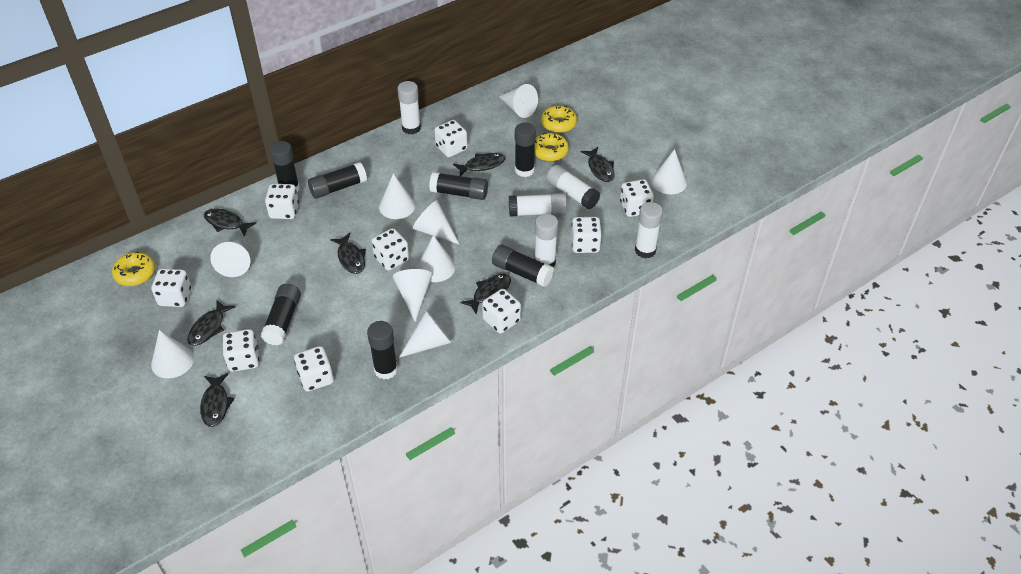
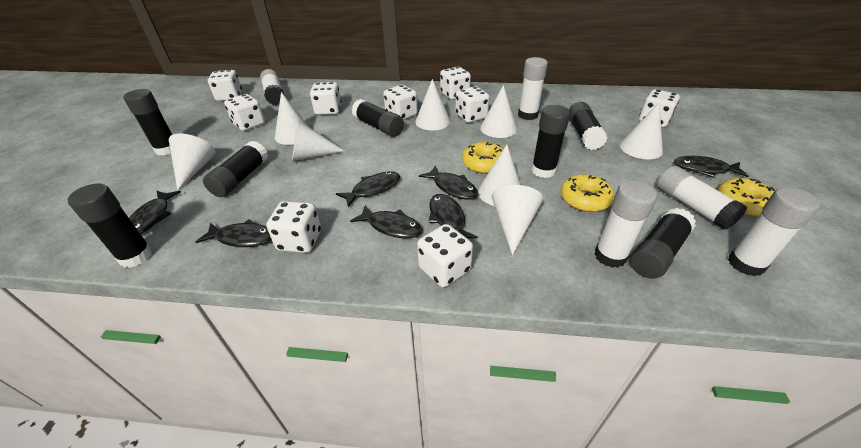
white cone: [151,330,194,379] [210,240,251,277] [379,173,415,219] [393,269,432,322] [399,310,452,358] [413,200,460,245] [417,235,455,282] [499,84,538,118] [651,149,687,194] = 9 -> [169,134,216,191] [275,92,309,145] [292,120,345,161] [415,79,451,131] [478,145,521,206] [480,85,517,138] [492,185,543,255] [620,103,663,159] = 8

